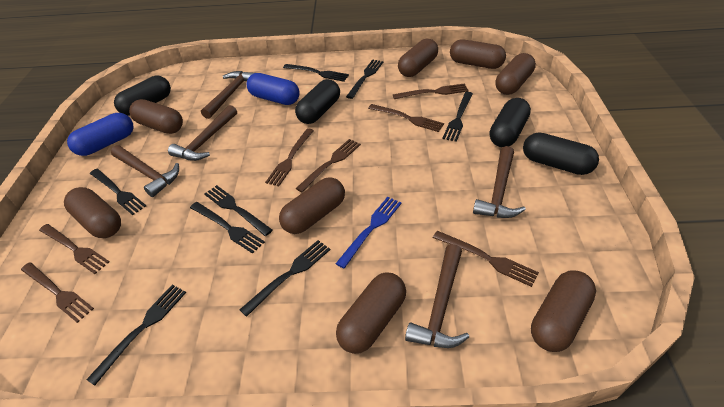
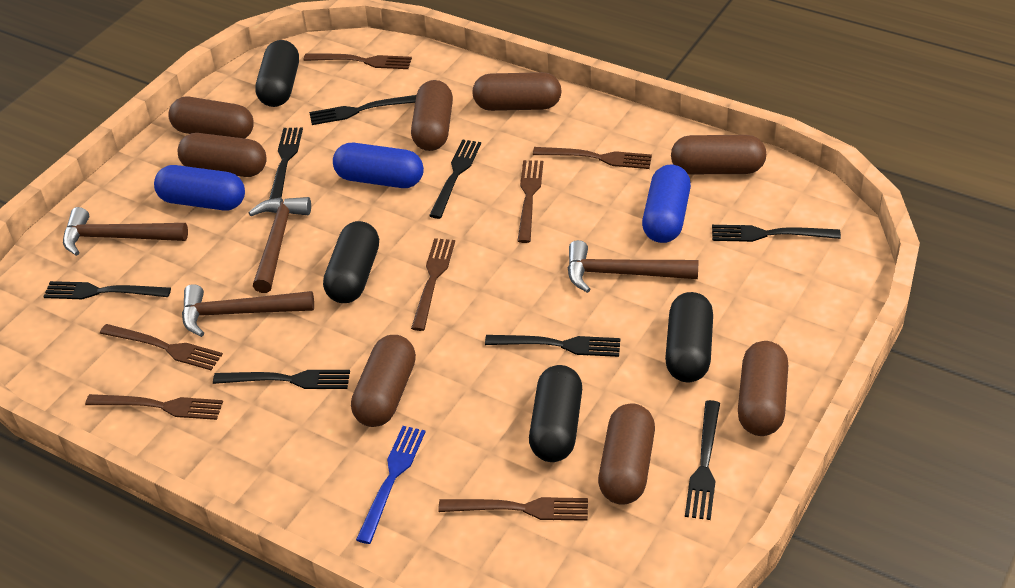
blue capsule: [67,113,134,156] [246,73,300,105] = 2 -> [154,165,245,211] [333,143,424,188] [642,165,691,243] = 3
brown hammer: [111,145,179,197] [168,105,237,161] [201,71,254,119] [405,244,469,348] [473,146,526,218] = 5 -> [63,207,188,256] [182,284,314,337] [249,197,311,293] [568,240,698,293] = 4

